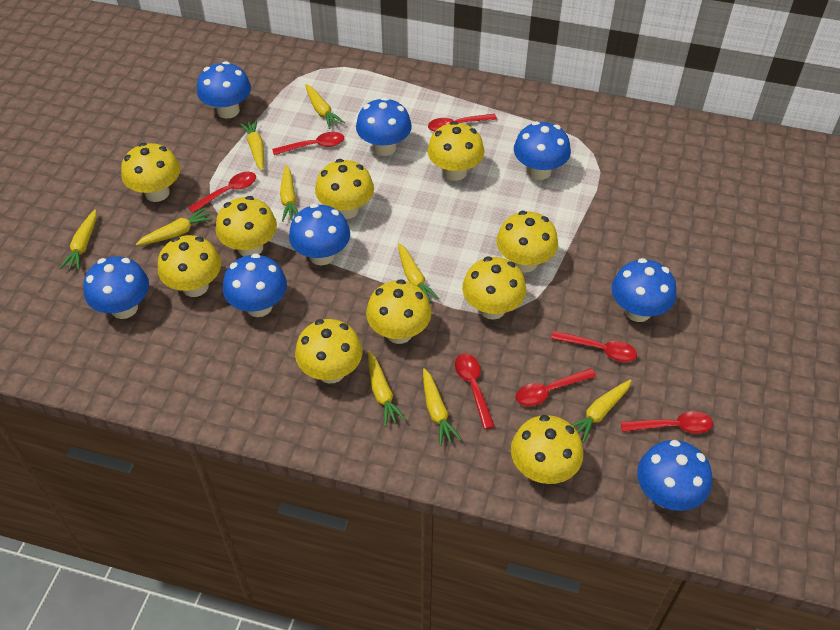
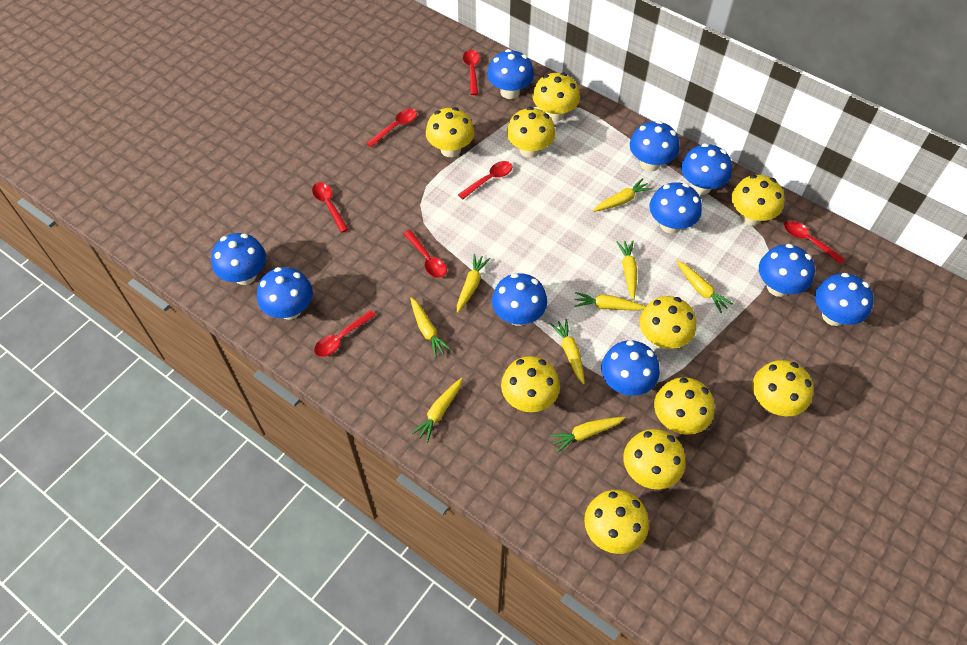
blue mushroom: [83,256,149,319] [197,61,251,119] [223,253,287,317] [289,204,350,266] [356,97,412,156] [514,121,571,180] [612,258,676,322] [637,440,712,511] = 8 -> [211,233,266,285] [257,267,313,320] [487,49,534,99] [492,273,547,326] [601,340,660,396] [630,120,679,171] [649,182,702,234] [681,143,732,195] [759,244,815,297] [815,273,874,326] = 10

